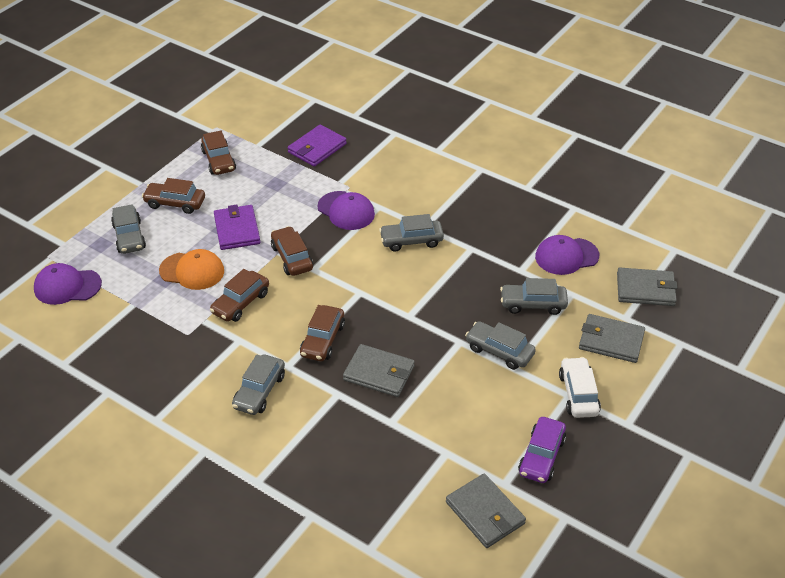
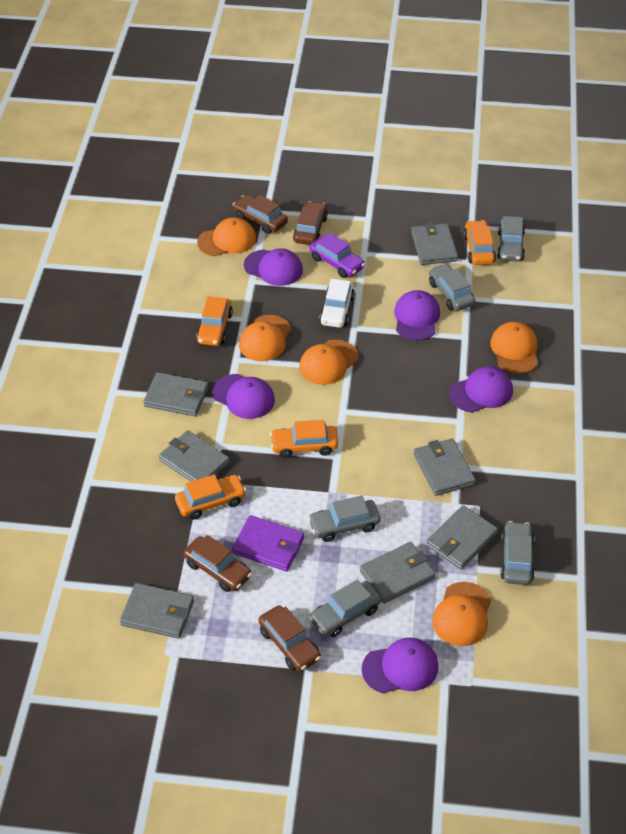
brown car: [142,178,205,214] [201,131,236,175] [210,269,269,322] [271,226,313,276] [300,305,345,361] = 5 -> [183,535,252,592] [233,195,288,234] [259,605,321,672] [293,201,328,245] = 4
grey wallet: [343,344,415,397] [446,474,526,548] [579,314,645,363] [617,268,677,306] = 4 -> [120,583,194,639] [143,372,209,416] [159,430,230,482] [360,542,435,604] [411,223,458,265] [414,438,476,496] [426,505,498,569] = 7
orange cap: [159,249,224,290] = 1 -> [197,217,256,256] [239,315,292,361] [299,340,358,385] [432,582,491,646] [490,322,538,374] = 5
orange car: none = 0 -> [175,474,246,520] [196,296,233,346] [270,420,338,458] [463,220,496,265] = 4
purple cap: [34,263,102,305] [317,191,375,230] [535,235,599,275] = 3 -> [212,374,275,419] [244,248,303,286] [362,638,438,693] [394,290,440,340] [449,366,513,413] = 5
purple wallet: [214,205,260,250] [288,125,347,167] = 2 -> [232,515,304,571] = 1

